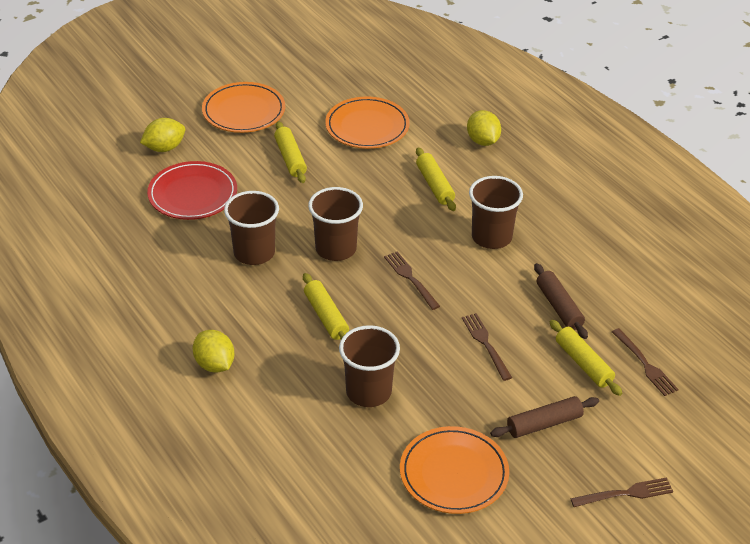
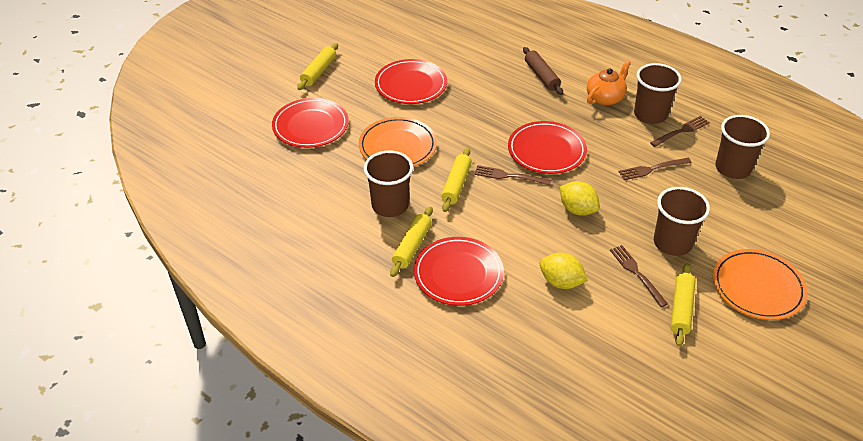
brown rolling pin: [490,396,599,438] [534,263,588,339] = 2 -> [523,47,563,95] = 1
orange plate: [202,82,285,133] [325,97,410,149] [400,426,509,514] = 3 -> [359,117,437,167] [713,249,807,320] = 2
orange teapot: none = 0 -> [587,60,631,106] = 1
red plate: [147,161,237,220] = 1 -> [272,98,349,148] [375,59,447,104] [414,237,504,306] [508,121,587,174] = 4
yellow lemon: [140,118,185,152] [193,330,235,373] [467,110,501,146] = 3 -> [540,252,588,289] [560,181,600,216] = 2

